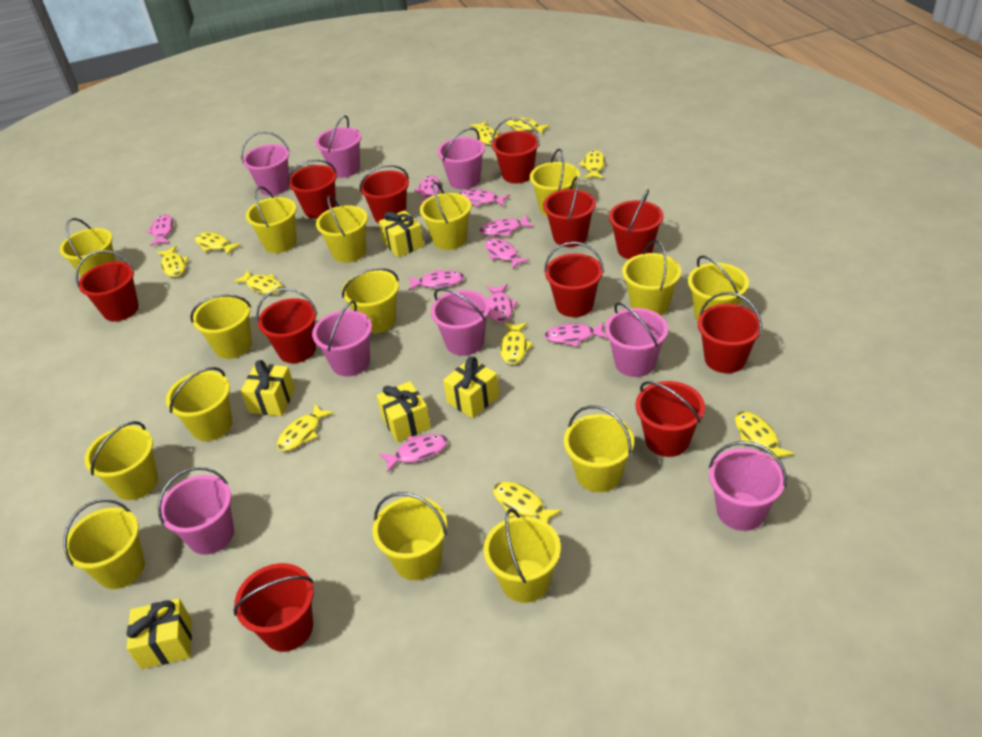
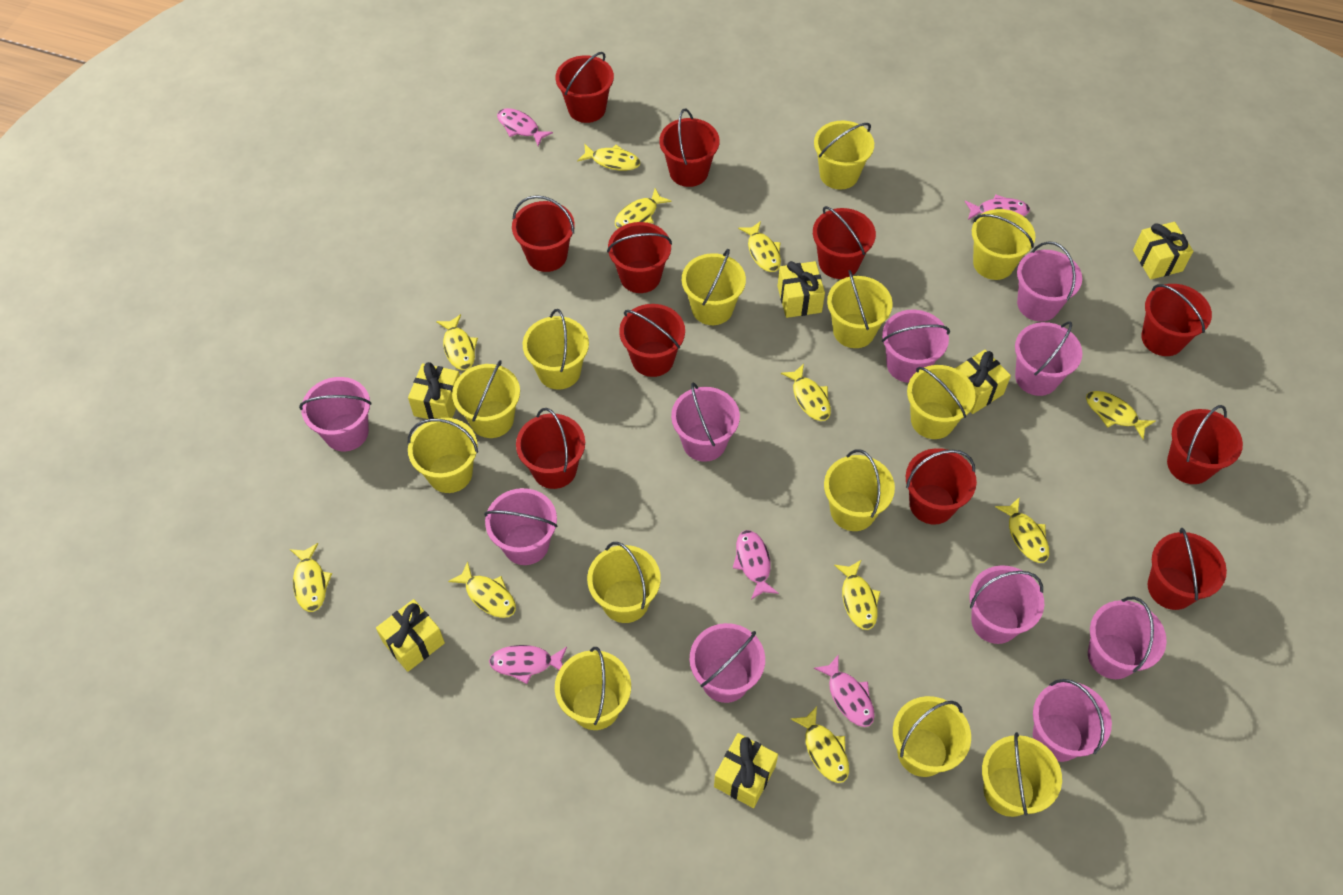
pink bucket: [158,467,234,555] [241,131,290,196] [312,301,372,376] [316,115,361,178] [431,288,490,356] [437,128,485,190] [605,303,668,377] [709,441,787,531] = 8 -> [299,377,372,451] [484,488,558,565] [671,382,740,462] [690,623,765,703] [882,310,950,383] [969,565,1044,644] [1015,321,1082,396] [1017,241,1082,322] [1033,679,1112,762] [1088,596,1167,679] = 10
pink fish: [146,214,173,246] [379,434,448,473] [408,269,464,291] [414,176,441,205] [459,189,510,207] [479,215,534,236] [485,238,530,269] [486,284,518,323] [544,322,608,347] = 9 -> [489,645,567,684] [497,108,553,146] [733,530,779,600] [814,654,875,727] [965,194,1030,220] = 5
yellow bucket: [60,218,116,277] [63,499,145,589] [84,421,158,500] [166,367,233,441] [190,294,252,359] [246,186,297,253] [316,195,368,263] [342,268,399,333] [372,492,447,580] [420,182,471,250] [483,509,561,603] [530,149,580,216] [564,405,634,492] [622,240,681,315] [688,255,749,322] = 15 -> [408,418,478,493] [452,360,520,438] [523,309,589,390] [555,647,631,730] [587,542,661,623] [682,249,746,325] [814,120,874,190] [824,449,895,531] [827,270,893,348] [893,696,971,777] [907,365,976,439] [972,209,1035,280] [982,732,1062,817] = 13
yellow fish: [157,246,189,277] [195,232,241,256] [233,270,282,294] [277,404,334,451] [470,121,499,145] [493,482,562,523] [500,322,533,364] [506,117,550,134] [579,150,605,178] [735,411,795,459] = 10 -> [290,543,332,612] [436,314,478,370] [448,561,516,618] [577,143,640,171] [615,188,672,228] [738,221,781,272] [781,364,831,421] [791,706,849,783] [834,560,881,630] [995,498,1049,563] [1086,391,1155,439] = 11
yellow gift: [126,598,192,669] [241,360,295,416] [377,381,431,442] [379,210,424,258] [443,357,499,418] = 5 -> [376,599,445,672] [408,362,460,419] [714,733,778,808] [777,261,825,318] [955,350,1011,414] [1133,222,1193,279] = 6

